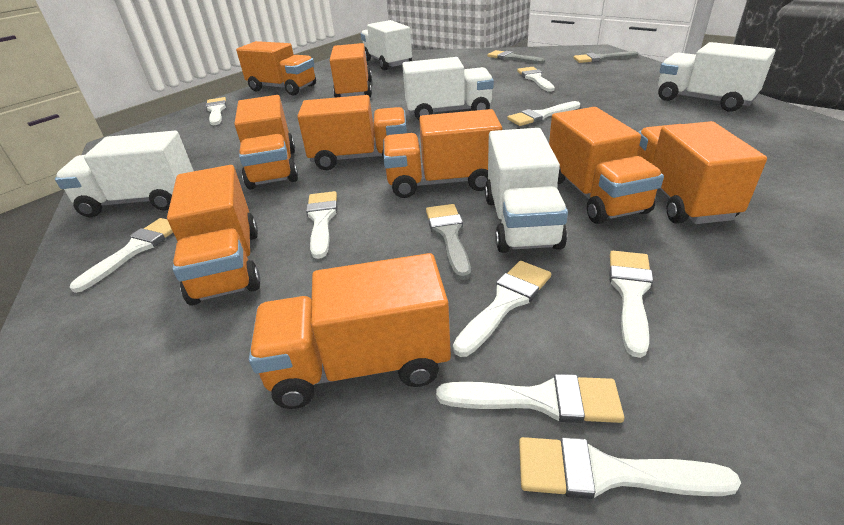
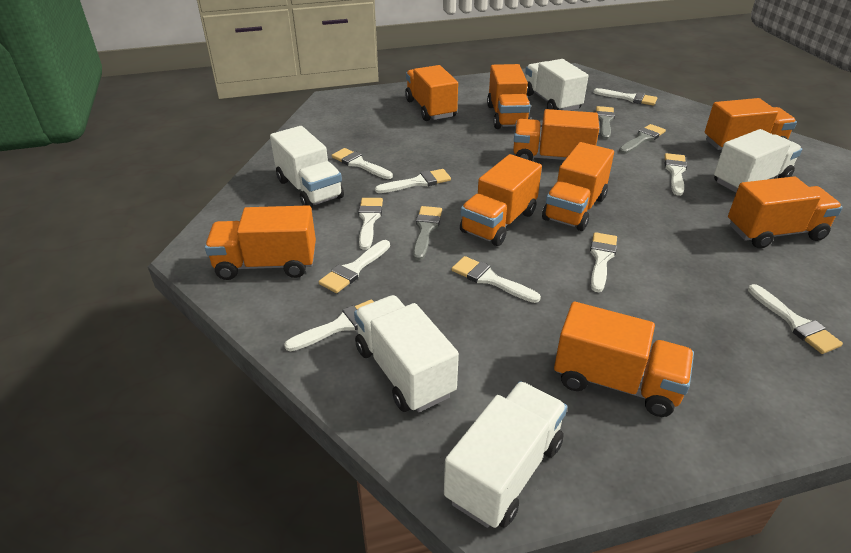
white brush: [70,218,173,293] [206,97,227,125] [306,191,337,259] [436,374,624,423] [453,261,551,357] [507,101,580,126] [517,67,555,92] [519,437,741,499] [609,251,653,358] = 9 -> [284,299,374,351] [319,240,390,293] [331,148,393,179] [358,198,383,250] [375,169,451,193] [452,256,541,303] [590,232,617,292] [593,88,657,106] [665,153,687,196] [748,284,843,354] = 10

